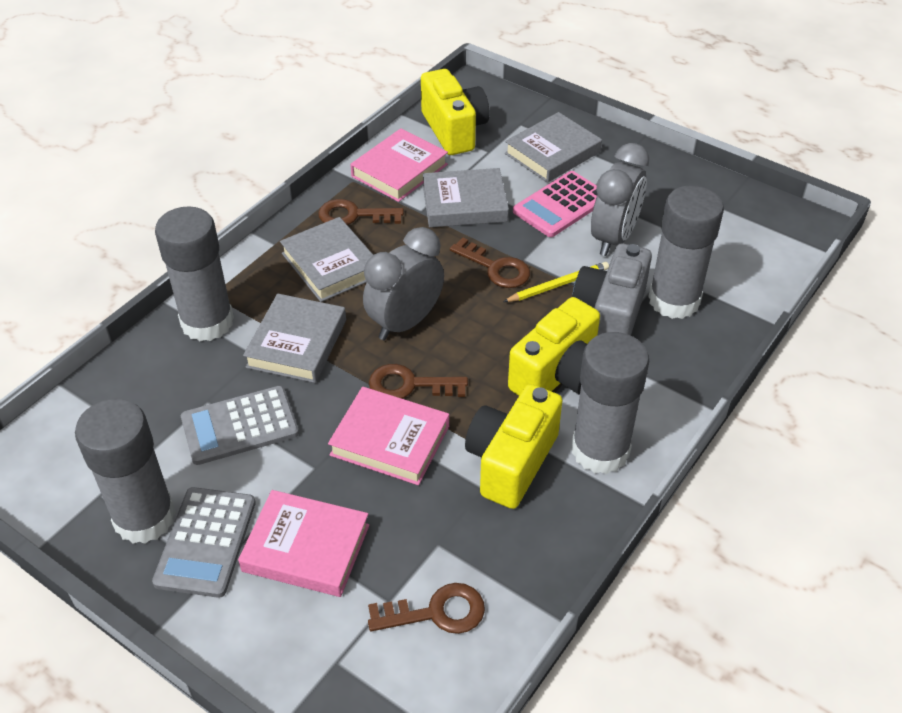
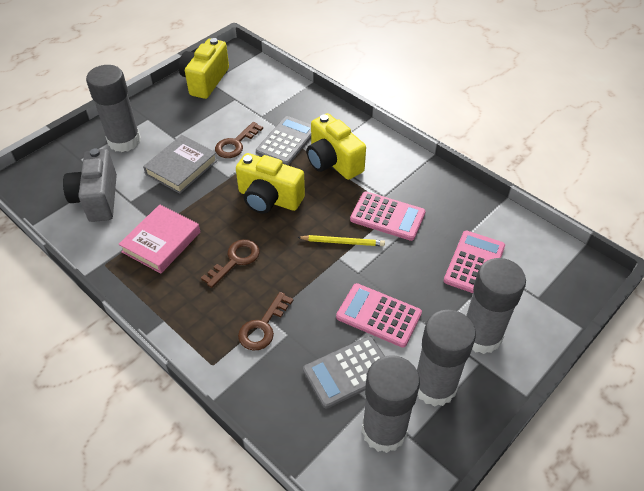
brown key: [318,199,404,225] [368,583,485,634] [369,364,468,399] [450,238,530,288] = 4 -> [201,239,260,288] [215,122,263,158] [238,292,293,351] = 3
grey book: [243,294,346,383] [280,217,373,302] [423,168,509,227] [505,112,602,183] = 4 -> [143,135,218,194] = 1
grey clock: [363,227,444,340] [591,143,649,256] = 2 -> none = 0
pink book: [238,490,369,597] [328,387,449,485] [350,128,448,202] = 3 -> [118,205,200,274] = 1
pink calculator: [513,171,597,237] = 1 -> [336,283,422,348] [350,191,426,241] [444,231,505,293] = 3

